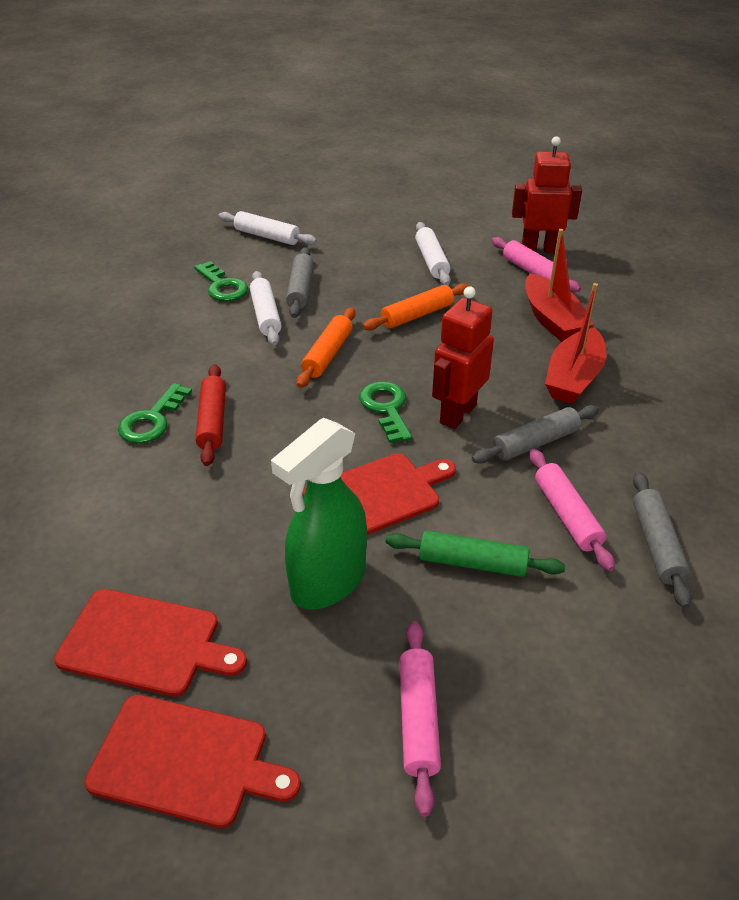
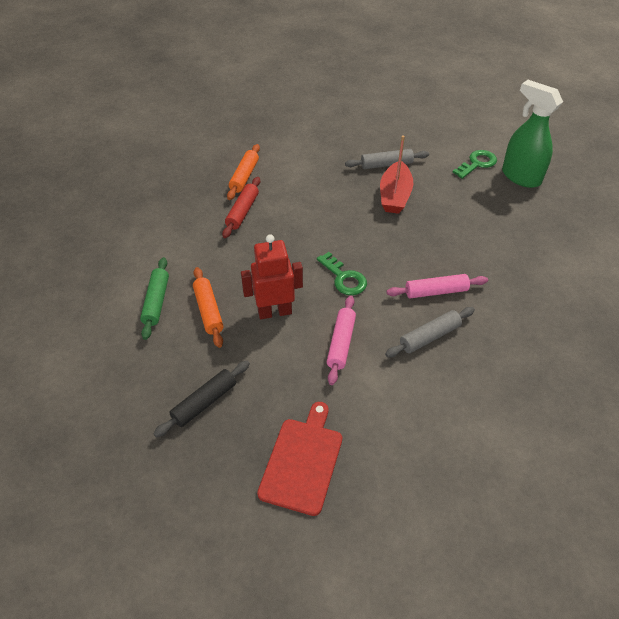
black rolling pin: none = 0 -> [153,361,250,438] = 1
green key: [118,383,192,444] [194,261,248,301] [360,381,412,443] = 3 -> [317,252,367,295] [452,150,497,179] = 2
grey rolling pin: [286,247,314,318] [472,405,599,463] [633,472,692,609] = 3 -> [345,149,429,169] [385,307,475,357] = 2
pink rolling pin: [399,621,441,817] [492,237,581,292] [529,449,615,571] = 3 -> [326,296,356,385] [386,274,488,298] = 2
red boat: [525,229,594,342] [545,283,606,404] = 2 -> [380,135,413,214] = 1
red cutting board: [54,589,247,697] [84,694,301,828] [303,453,456,535] = 3 -> [257,402,342,516] = 1
red robot: [432,286,494,429] [512,136,582,253] = 2 -> [241,234,303,319] = 1
white rolling pin: [218,211,317,245] [250,271,282,346] [415,222,451,285] = 3 -> none = 0

